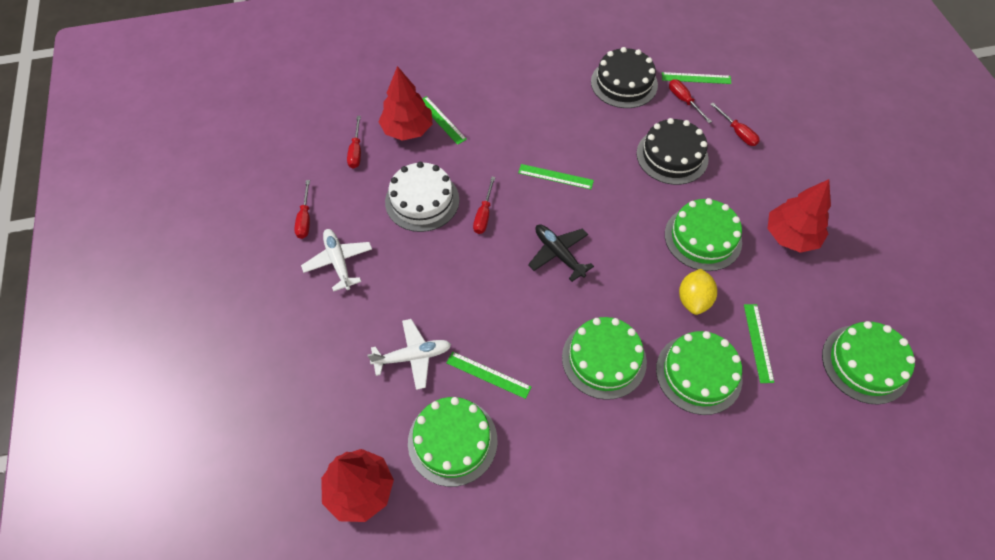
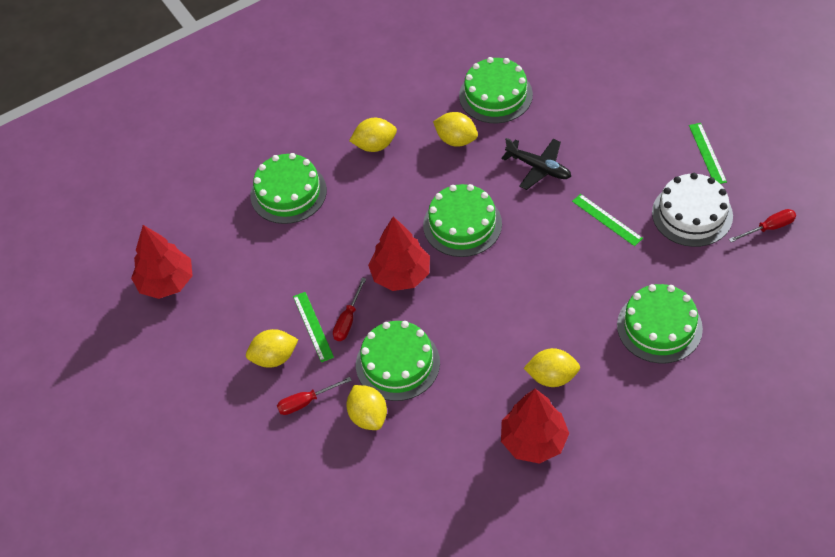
black cake: [591,47,658,108] [636,118,709,185] = 2 -> none = 0
green ruler: [422,96,467,145] [446,352,531,399] [518,164,594,189] [662,72,732,84] [744,304,774,383] = 5 -> [293,292,334,362] [572,194,643,246] [689,123,727,184] = 3
red screwdriver: [294,180,310,239] [347,116,361,169] [473,177,495,234] [669,79,712,123] [710,103,760,146] = 5 -> [277,377,352,415] [333,278,366,341] [729,209,796,242] = 3
white plane: [301,229,372,292] [368,319,451,390] = 2 -> none = 0
yellow lemon: [679,269,717,315] = 1 -> [246,329,299,368] [346,385,387,430] [349,118,397,152] [433,112,478,147] [524,348,580,387] = 5

